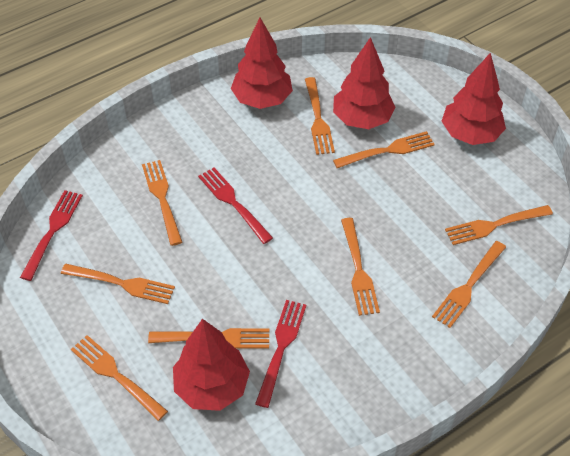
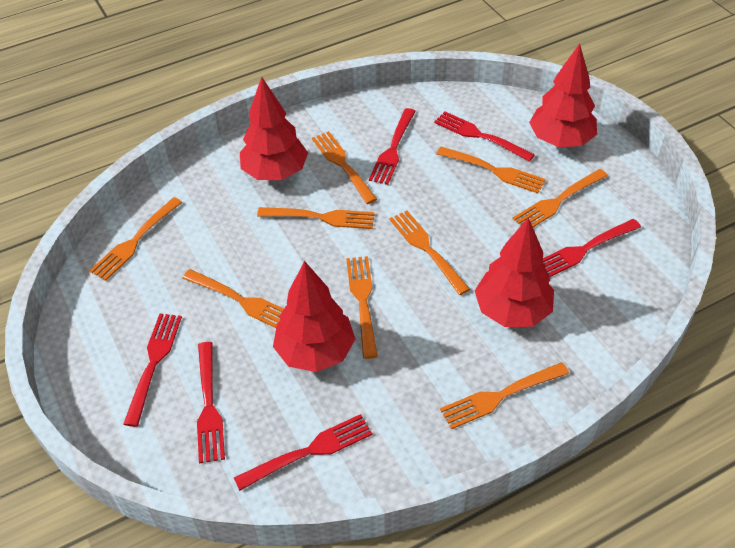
red fork: [20,190,83,281] [198,168,273,244] [255,300,306,408] = 3 -> [123,313,182,427] [197,342,225,463] [234,414,372,491] [369,108,416,185] [434,111,535,162] [543,219,641,277] = 6

